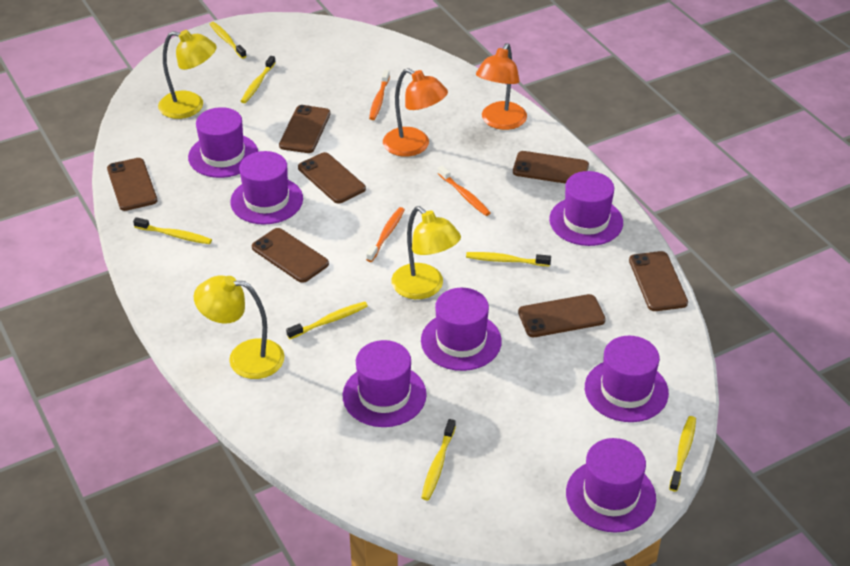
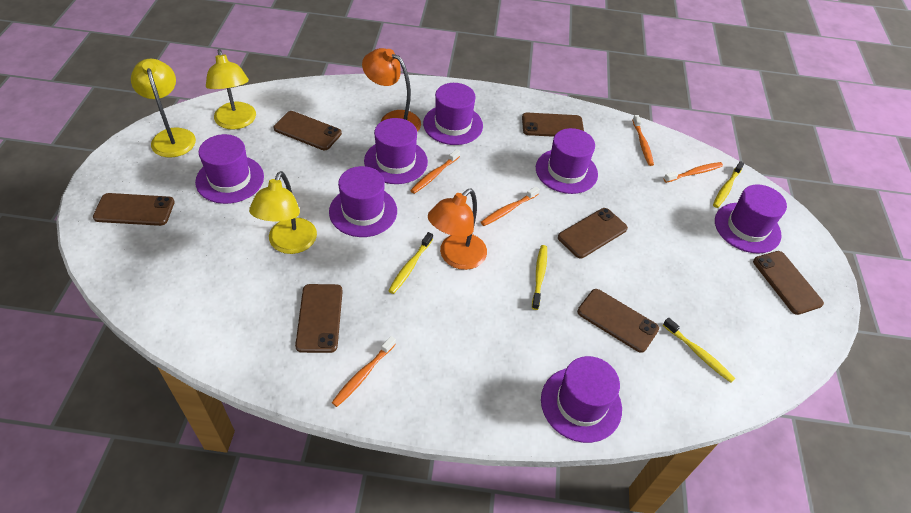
orange toothbrush: [366,207,405,262] [369,70,390,120] [438,166,491,216] = 3 -> [331,336,396,407] [410,149,460,194] [481,186,540,226] [632,115,654,166] [664,162,723,183] = 5
yellow toothbrush: [133,217,212,244] [210,22,247,59] [241,56,276,103] [286,301,368,339] [421,419,456,500] [466,252,551,266] [669,416,696,492] = 7 -> [388,232,433,294] [532,245,547,310] [663,318,735,383] [713,161,744,208] = 4

